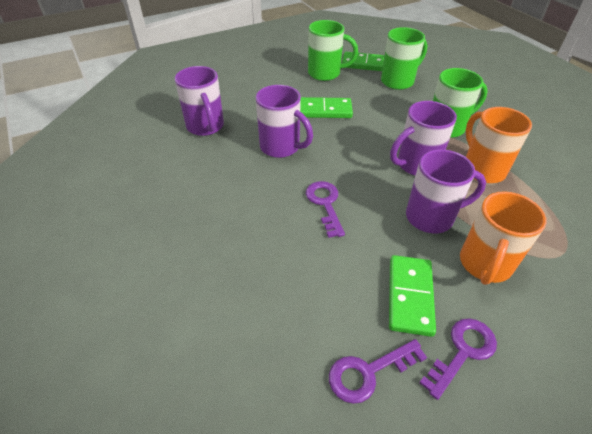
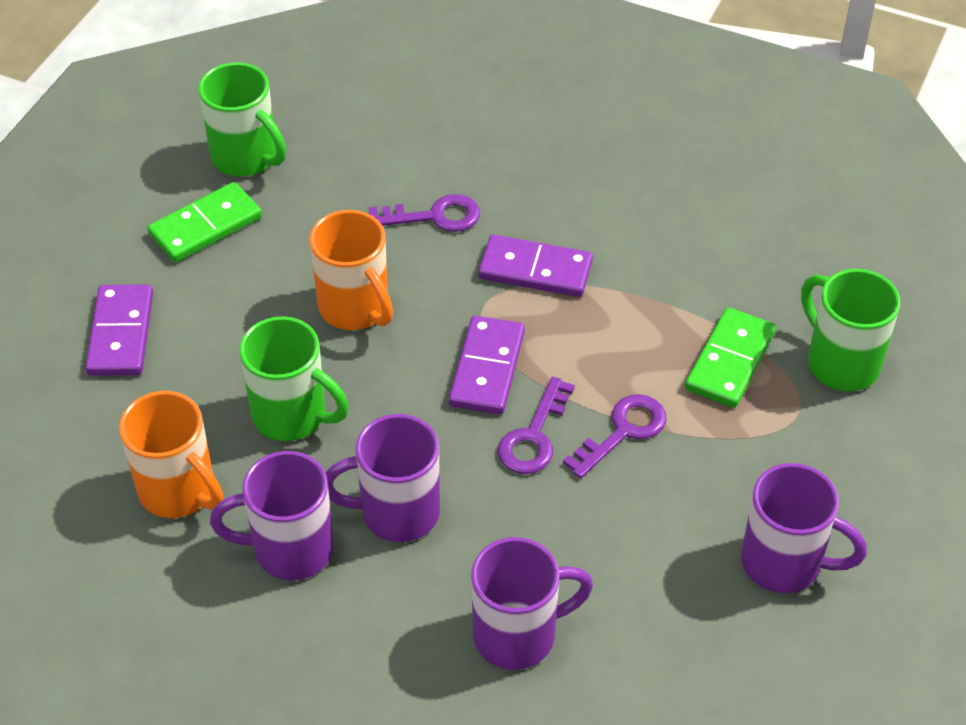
green domino: [300,97,353,118] [342,52,385,71] [389,255,436,337] = 3 -> [147,182,262,263] [685,307,776,408] = 2
purple domino: none = 0 -> [85,285,153,376] [449,316,525,415] [478,235,593,297] = 3

